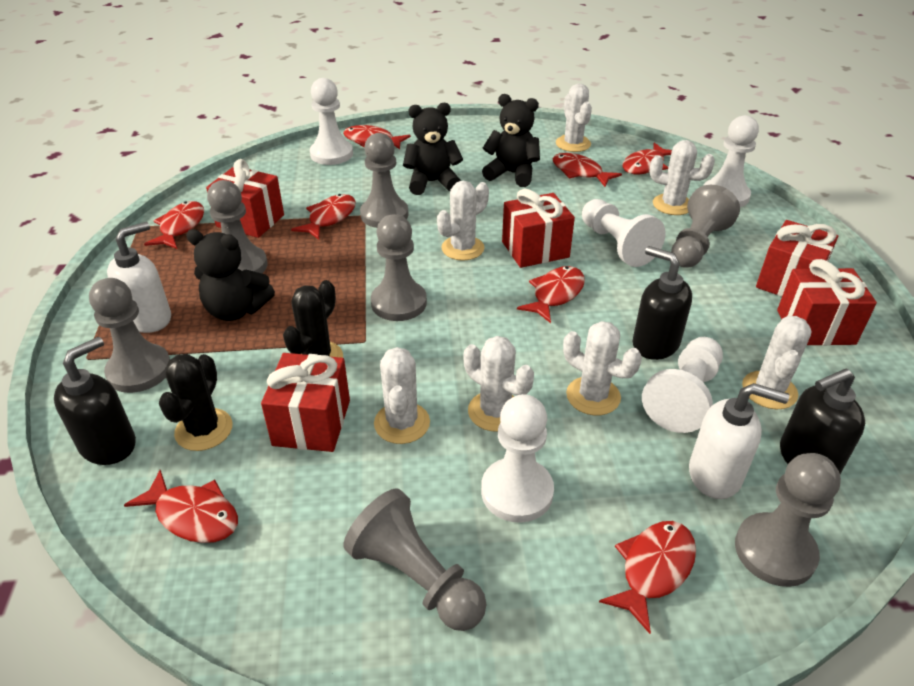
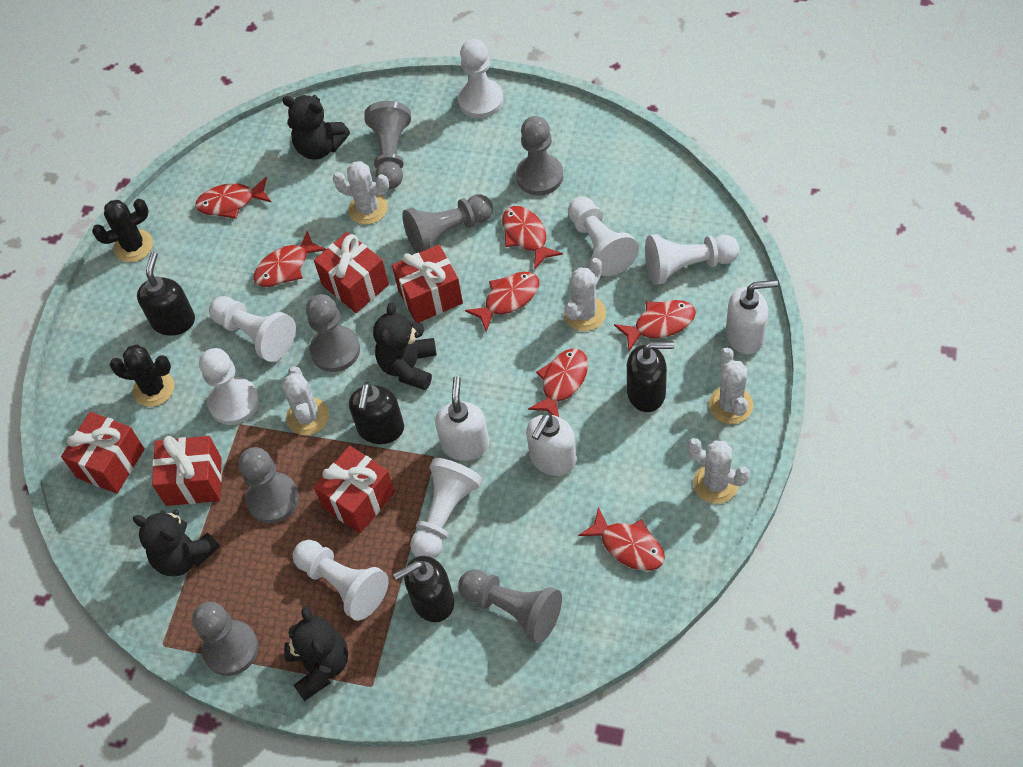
black soap dispenser: [54,337,136,465] [633,246,692,360] [780,368,865,474] = 3 -> [137,252,195,336] [349,382,404,444] [393,556,454,622] [627,342,675,412] = 4
black teddy bear: [186,229,275,321] [403,103,463,195] [482,94,540,187] = 3 -> [133,510,220,576] [282,95,350,160] [284,607,348,701] [373,302,437,390] = 4
red fish: [124,470,238,543] [144,201,204,249] [291,194,356,240] [343,125,411,149] [517,266,585,323] [552,153,622,187] [599,521,696,634] [622,143,672,174] = 8 -> [195,177,272,219] [253,231,326,287] [465,272,539,332] [502,206,563,270] [528,348,588,417] [578,507,665,571] [614,300,696,351] = 7
white cactus: [374,347,430,444] [437,181,489,260] [464,336,534,432] [556,84,592,152] [563,321,642,415] [650,140,715,215] [742,316,812,409] = 7 -> [282,366,329,435] [333,161,389,225] [564,258,606,331] [687,438,750,504] [709,348,753,424] = 5
white pawn: [310,78,353,165] [481,394,554,523] [582,199,666,267] [642,337,723,433] [703,115,759,207] = 5 -> [199,348,259,425] [209,296,296,362] [293,540,389,621] [410,458,482,558] [458,39,503,118] [568,197,639,276] [645,234,740,285] = 7
white soap dispenser: [107,222,171,333] [689,383,789,499] = 2 -> [435,376,489,461] [526,413,577,476] [726,280,778,354] = 3

